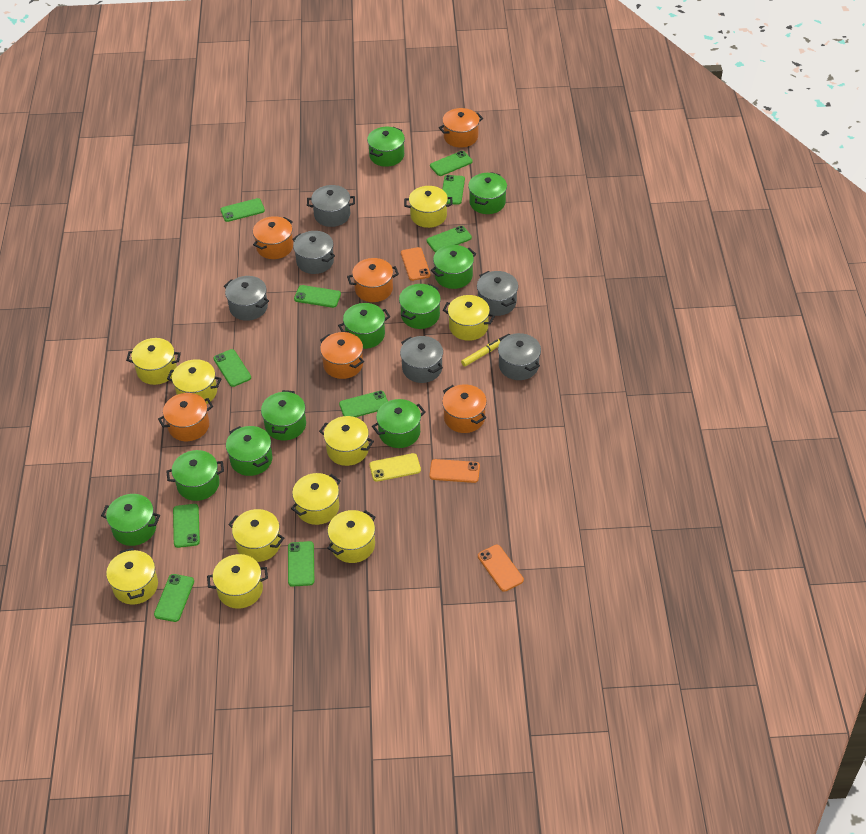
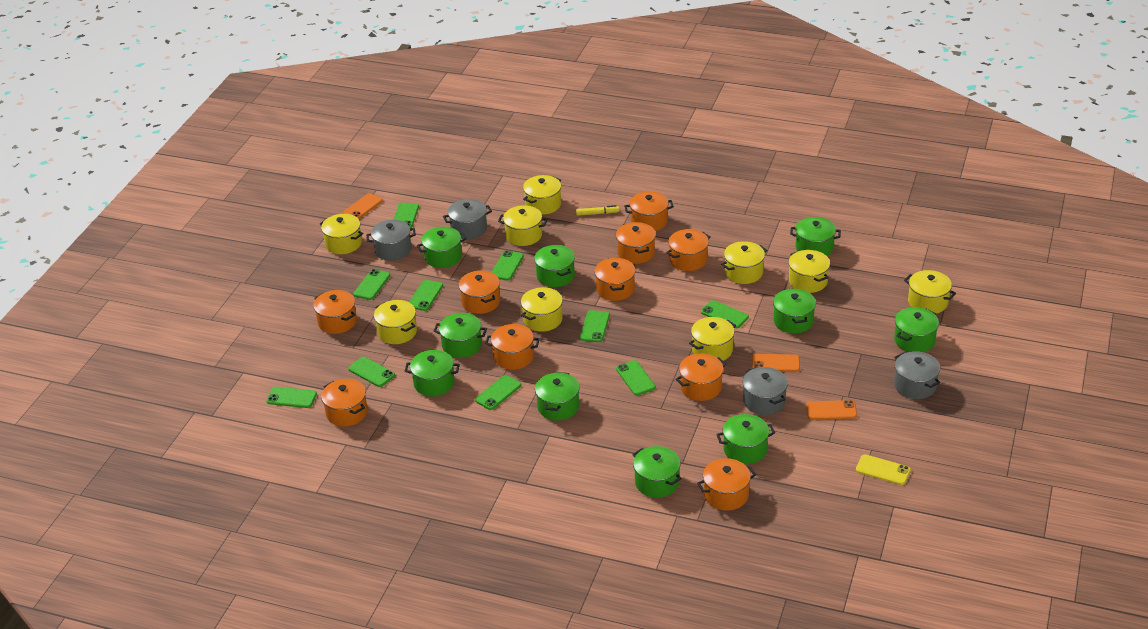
grey pot: [224,276,269,321] [292,231,335,274] [307,185,355,227] [400,336,443,383] [477,271,518,316] [498,333,541,380] = 6 -> [366,220,416,261] [443,199,492,239] [742,367,788,415] [894,351,941,399] = 4
orange pot: [158,393,213,441] [253,216,293,259] [320,332,364,379] [347,258,399,302] [439,108,483,148] [442,384,487,433] = 6 -> [313,290,357,334] [321,379,368,427] [458,270,500,314] [485,324,540,370] [594,258,636,301] [616,222,656,264] [624,191,674,231] [666,229,710,271] [675,353,727,401] [697,458,756,511] = 10
yellow pot: [106,548,158,604] [126,338,181,385] [167,359,222,404] [207,554,268,609] [228,509,284,562] [291,473,341,525] [319,416,374,466] [327,510,375,563] [404,186,453,228] [443,295,495,341] = 10 -> [320,214,363,254] [374,300,417,344] [498,205,548,246] [521,287,563,332] [523,175,561,215] [689,317,736,361] [721,241,767,284] [788,250,830,293] [904,270,956,314] = 9

